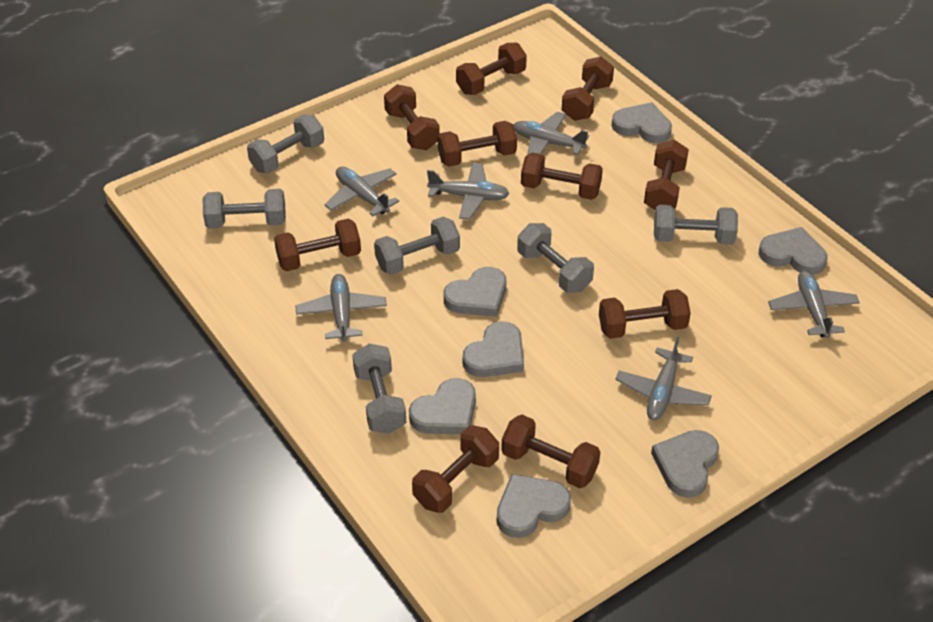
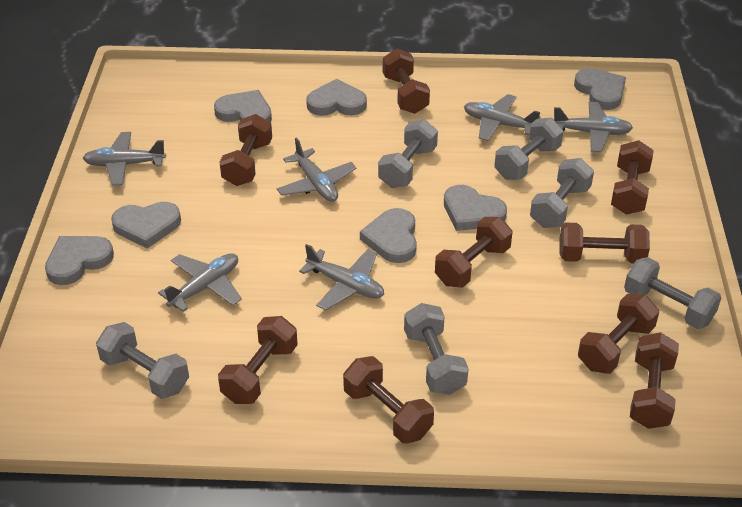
brown dumbbell: [274,219,361,271] [384,84,440,150] [412,425,499,513] [437,121,517,167] [456,43,527,95] [501,415,600,488] [521,152,603,200] [562,56,614,121] [599,289,691,339] [644,140,689,210] = 10 -> [218,316,298,404] [219,114,272,186] [343,356,434,444] [383,49,430,114] [435,217,512,288] [560,222,650,263] [578,294,659,374] [611,140,654,215] [630,332,679,429] = 9

